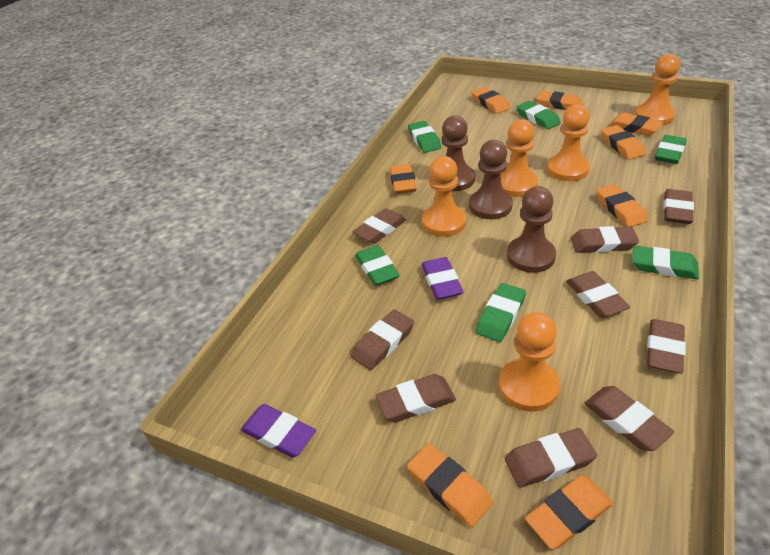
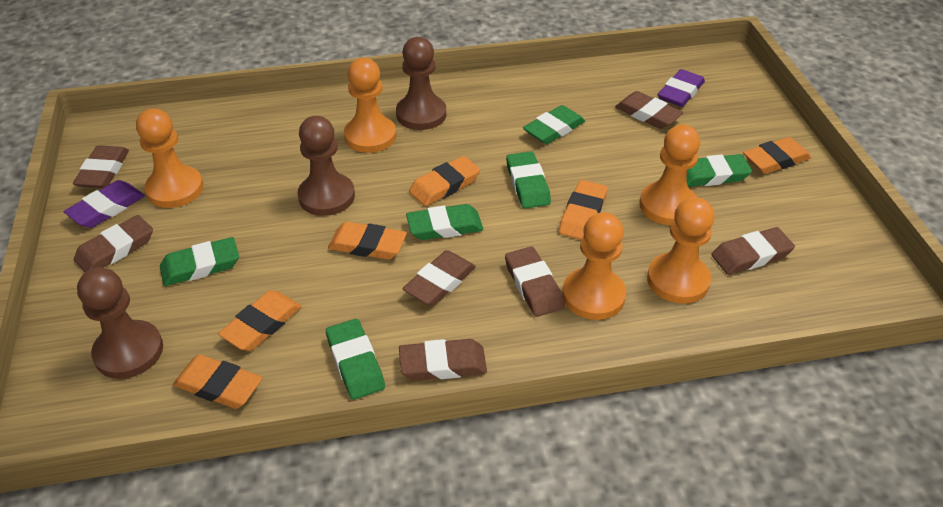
brown eraser: [351,310,414,370] [353,208,406,244] [376,374,456,422] [505,428,597,488] [566,271,630,318] [571,226,639,253] [584,386,674,451] [647,319,686,373] [663,189,694,224] = 9 -> [73,145,129,188] [74,215,153,272] [399,339,487,381] [402,250,476,306] [505,246,565,317] [615,91,683,129] [711,227,795,275] = 7
orange eraser: [390,164,417,194] [407,444,493,527] [471,87,511,114] [525,475,614,549] [536,91,583,110] [596,184,648,227] [601,125,646,160] [608,112,664,136] = 8 -> [173,354,262,409] [218,290,302,351] [328,222,407,260] [409,156,480,206] [559,180,608,240] [743,137,811,174] = 6

